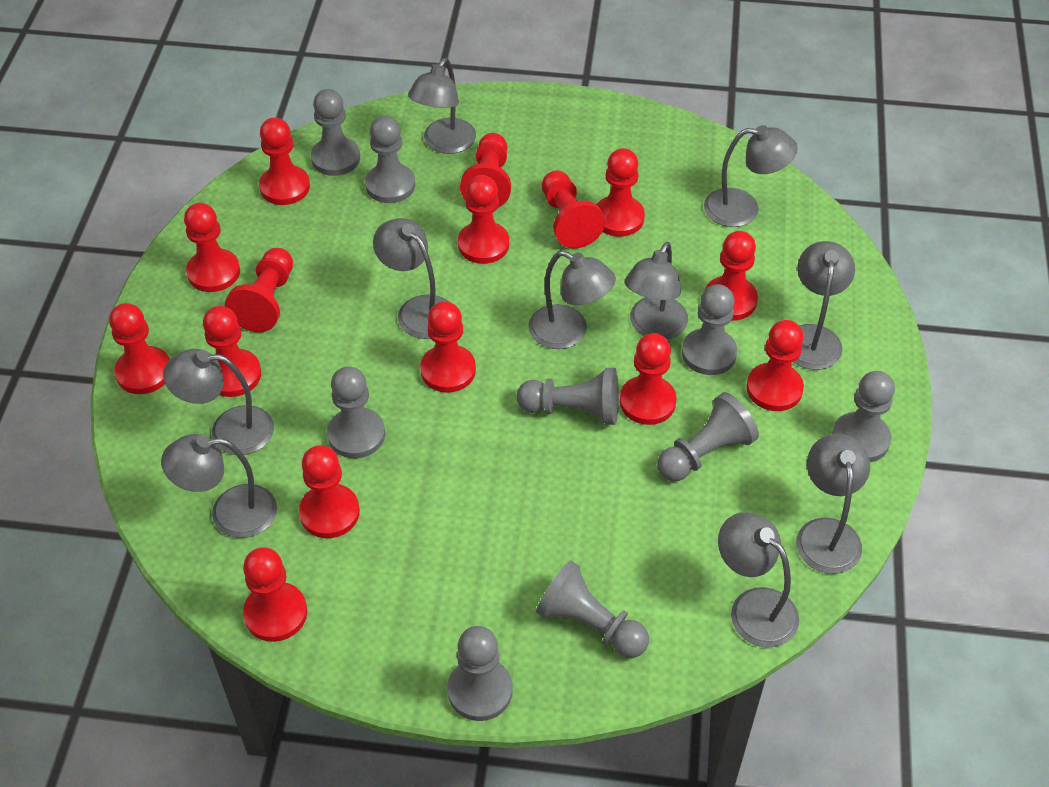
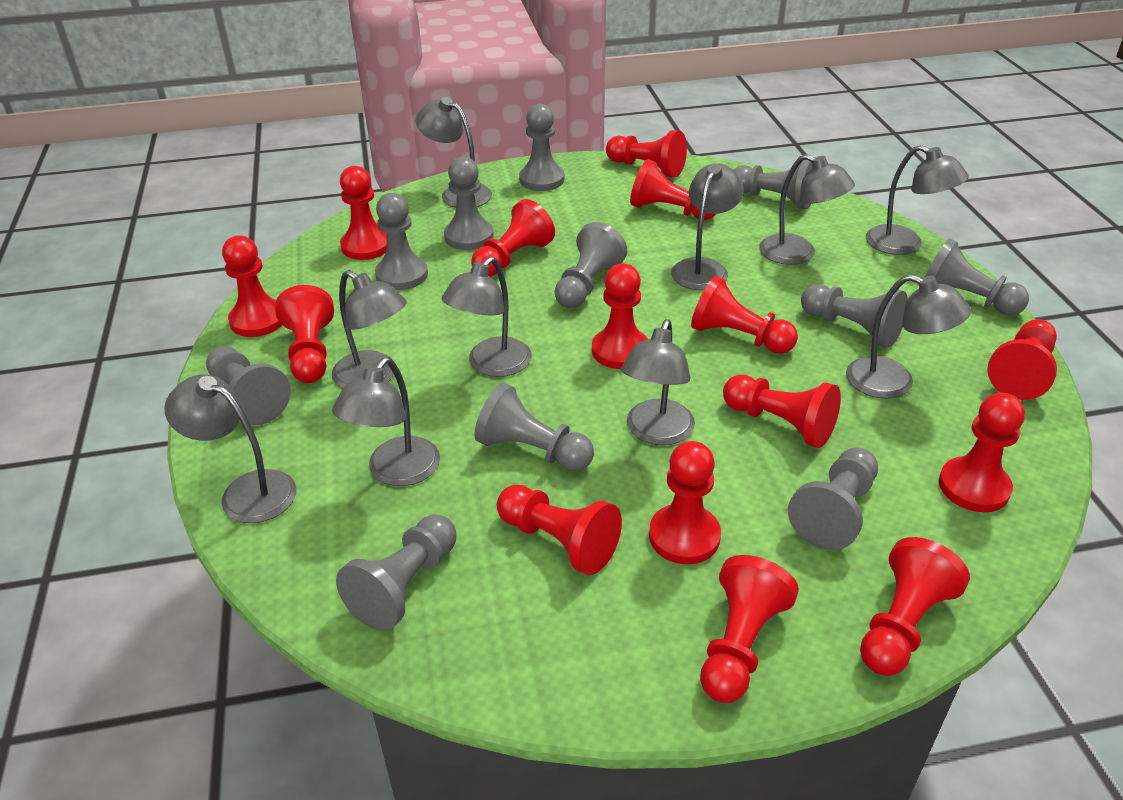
grey pawn: [311,89,360,176] [327,366,385,458] [365,116,415,203] [447,626,513,721] [517,368,619,425] [536,560,649,658] [657,392,759,481] [682,284,737,375] [832,371,895,462] = 9 -> [206,346,291,425] [336,514,456,631] [375,193,428,290] [444,157,494,250] [474,383,594,472] [519,104,564,191] [555,222,627,308] [733,160,812,209] [788,447,878,550] [801,284,908,348] [925,238,1029,316] = 11

